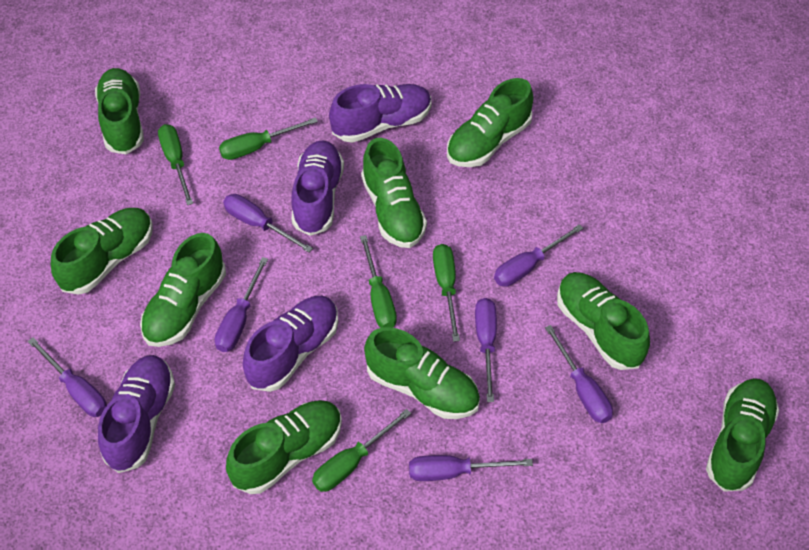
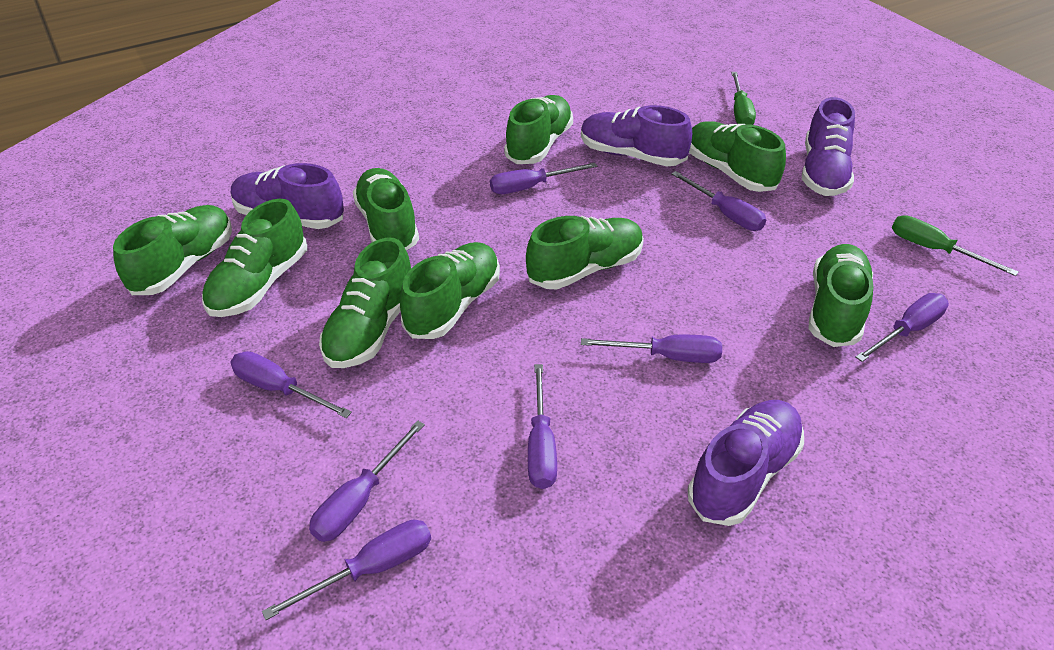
green screwdriver: [158,124,193,205] [219,117,318,160] [312,409,411,492] [360,235,397,328] [433,244,460,342] = 5 -> [731,72,756,125] [892,215,1018,276] = 2
purple screwdriver: [28,338,107,417] [215,257,268,352] [223,194,313,253] [409,455,533,481] [475,298,497,402] [494,224,583,287] [545,325,613,423] = 7 -> [230,351,352,418] [262,520,431,620] [309,420,425,542] [490,163,597,194] [528,364,557,489] [581,335,722,363] [671,171,766,231] [856,293,949,362] = 8

